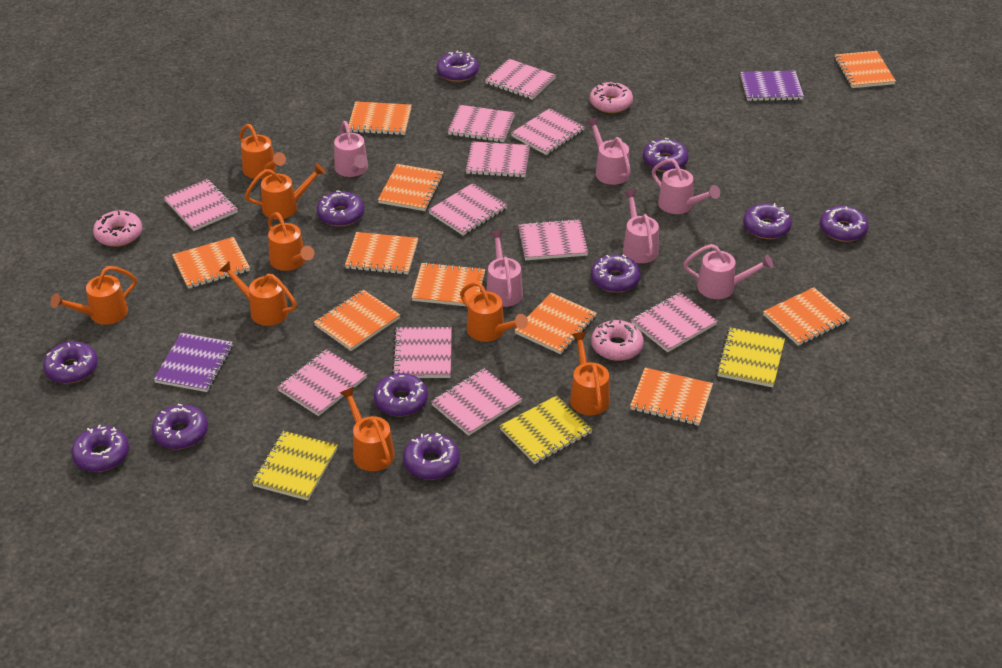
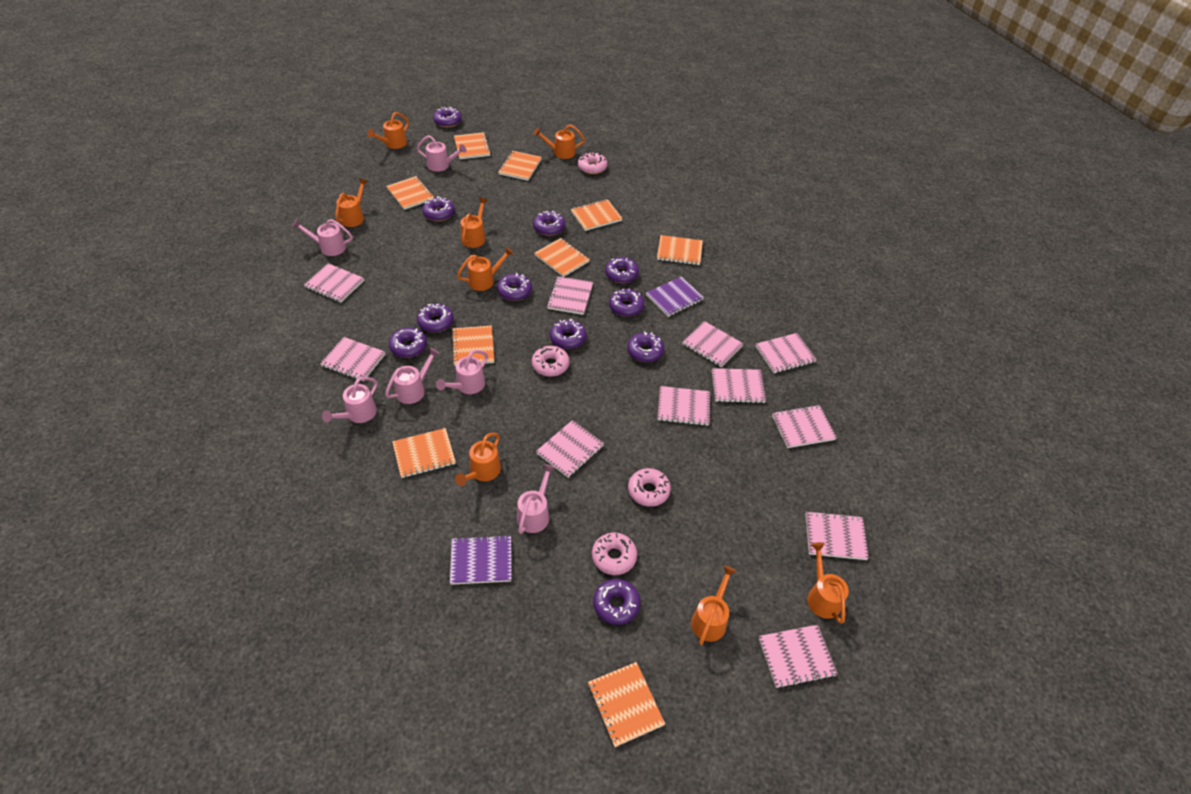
orange notebook: [172,237,250,289] [314,290,400,351] [345,232,418,275] [349,101,412,135] [378,164,444,211] [411,262,485,306] [515,293,597,354] [630,367,713,426] [763,287,850,346] [834,51,896,88] = 10 -> [386,176,434,210] [392,428,456,478] [451,326,494,366] [454,132,491,159] [498,151,542,181] [535,238,590,277] [571,199,622,231] [588,662,665,747] [657,235,703,265] = 9
pink donut: [93,211,142,247] [590,81,633,113] [591,319,644,361] = 3 -> [532,346,570,377] [578,152,607,174] [592,532,637,575] [628,468,671,507] = 4
yellow notebook: [252,431,338,501] [500,395,593,464] [716,327,785,388] = 3 -> none = 0

